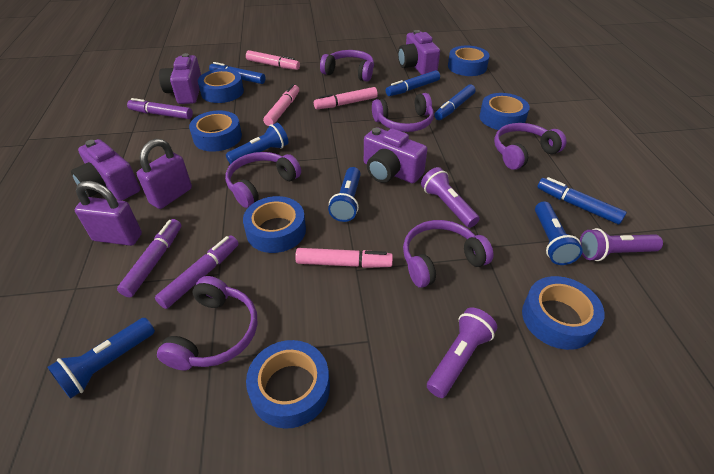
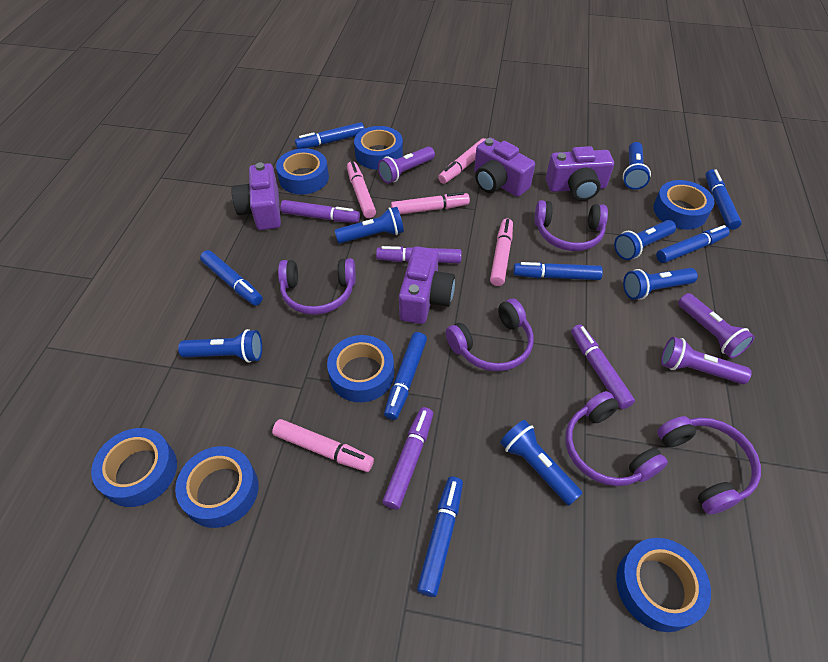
blue flashlight: [47,318,155,399] [226,123,288,164] [328,167,361,222] [535,201,583,265] = 4 -> [178,329,262,363] [334,207,404,244] [500,420,583,506] [614,220,676,260] [623,142,651,190] [623,268,698,300] = 6
blue marker: [209,62,265,84] [386,70,440,96] [434,84,476,120] [537,177,627,224] = 4 -> [200,250,263,306] [295,122,365,149] [384,332,427,420] [417,477,463,597] [513,262,603,280] [656,225,730,263] [705,169,742,230] = 7
pink marker: [246,50,300,70] [263,84,299,126] [295,248,393,268] [314,87,378,109] = 4 -> [272,419,374,472] [347,161,376,218] [391,192,470,214] [438,138,486,184] [490,218,513,286] = 5
purple headphones: [157,276,257,370] [225,152,301,208] [320,50,374,82] [372,93,434,132] [403,220,493,288] [494,123,566,170] = 6 -> [278,258,356,315] [446,299,534,371] [534,200,608,251] [565,391,668,486] [657,416,761,514] = 5
purple marker: [117,219,181,297] [127,98,193,119] [155,235,239,309] = 3 -> [280,200,360,223] [376,246,462,263] [382,407,433,510] [571,325,635,409] = 4
purple padlock: [74,181,142,246] [137,139,192,209] = 2 -> none = 0

